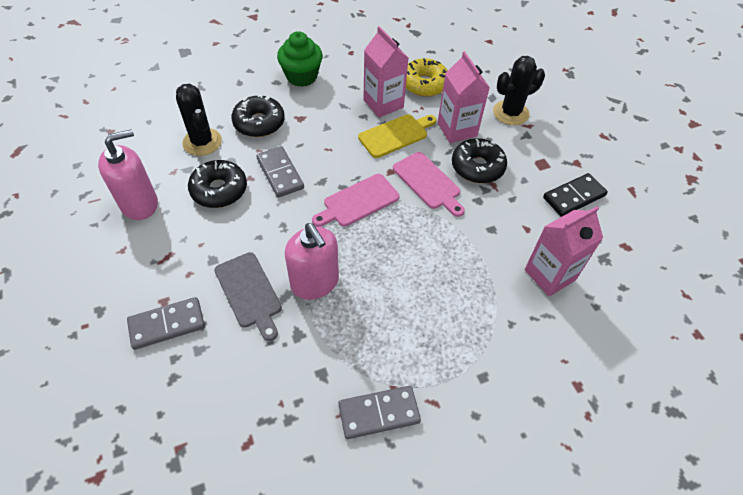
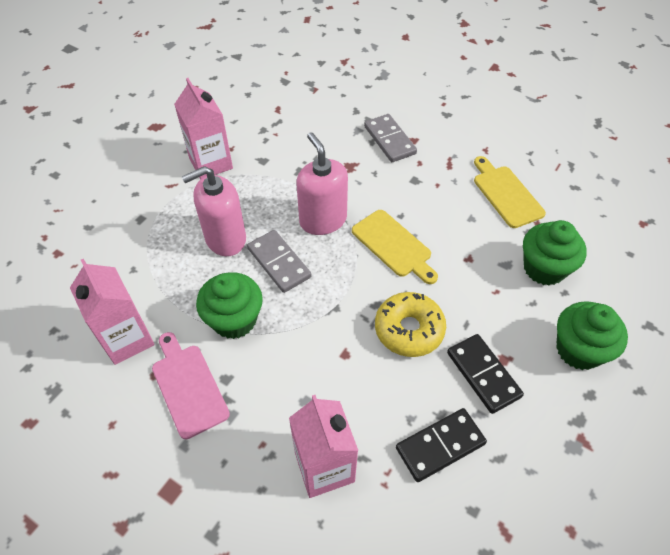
black cactus: [176,84,222,156] [493,56,545,125] = 2 -> none = 0
black domino: [543,173,608,217] = 1 -> [396,408,487,482] [447,334,524,414] = 2
black donut: [188,160,247,208] [231,94,285,137] [452,138,507,183] = 3 -> none = 0
green cupcake: [277,31,323,87] = 1 -> [196,272,263,339] [523,220,587,285] [556,301,628,370] = 3
grey cutting board: [214,252,282,341] = 1 -> none = 0
grey domino: [127,297,205,350] [256,146,304,198] [338,386,421,439] = 3 -> [247,230,312,293] [364,114,417,162] = 2
pink cutting board: [312,174,399,227] [393,152,465,217] = 2 -> [152,332,230,439] = 1
yellow cutting board: [358,114,436,158] = 1 -> [352,210,438,284] [474,156,546,228] = 2

